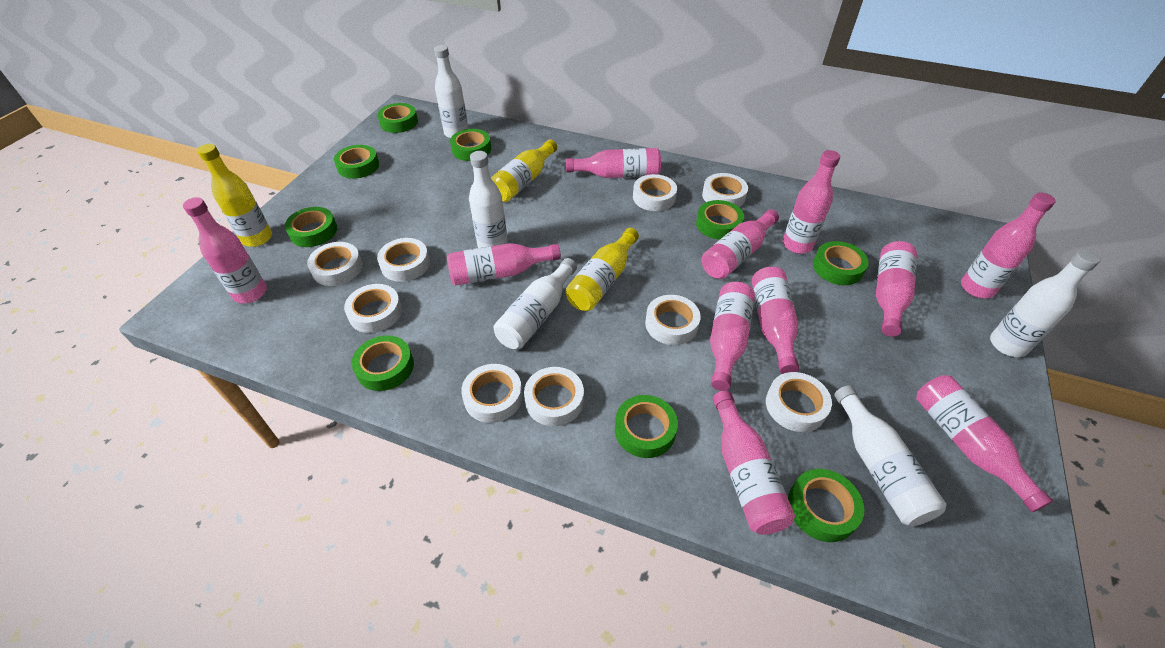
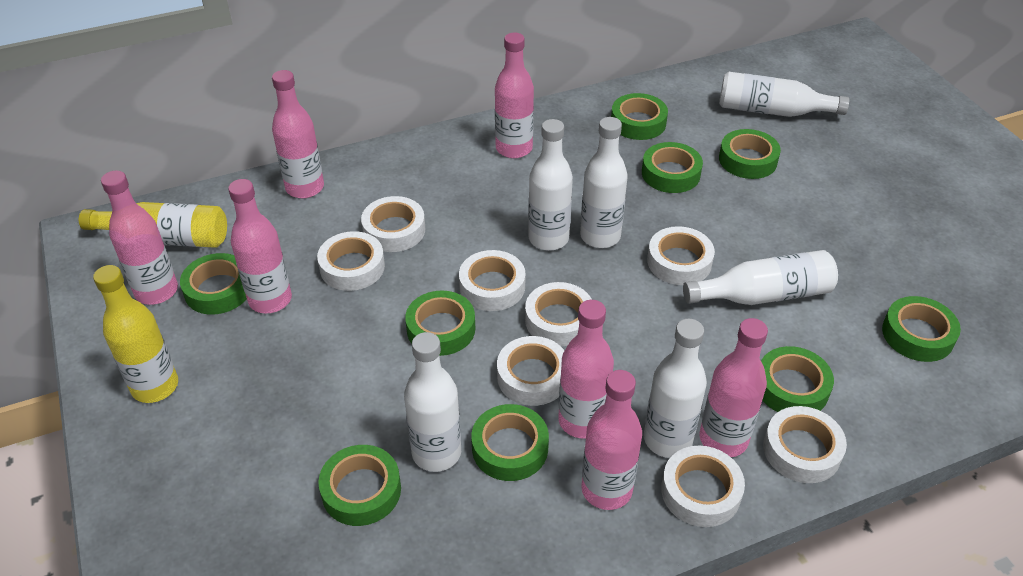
pink bottle: [183,197,267,303] [447,243,561,286] [566,148,661,178] [701,209,779,279] [710,282,755,391] [713,391,795,535] [752,267,799,374] [783,150,840,254] [876,241,917,337] [916,375,1053,512] [961,193,1056,298] = 11 -> [101,170,178,305] [228,179,292,313] [272,70,324,198] [495,33,534,158] [558,300,614,439] [581,370,642,510] [699,318,768,457] = 7
white bottle: [434,45,468,138] [469,151,508,248] [494,258,577,349] [834,385,947,526] [990,249,1101,357] = 5 -> [404,332,461,472] [528,119,573,250] [580,117,628,248] [644,319,707,458] [683,250,838,305] [719,72,849,117] = 6
white tape: [307,242,363,286] [344,284,402,333] [377,238,430,282] [461,364,523,423] [524,367,584,426] [633,174,677,211] [645,295,701,345] [702,173,748,207] [766,372,832,432] = 9 -> [317,231,385,291] [361,196,425,252] [459,250,525,311] [497,336,565,406] [525,282,592,346] [647,226,715,285] [661,446,745,527] [763,406,847,483] = 8
yellow bottle: [197,144,272,247] [491,139,557,202] [565,228,639,311] = 3 -> [79,202,227,248] [93,265,178,403] = 2

